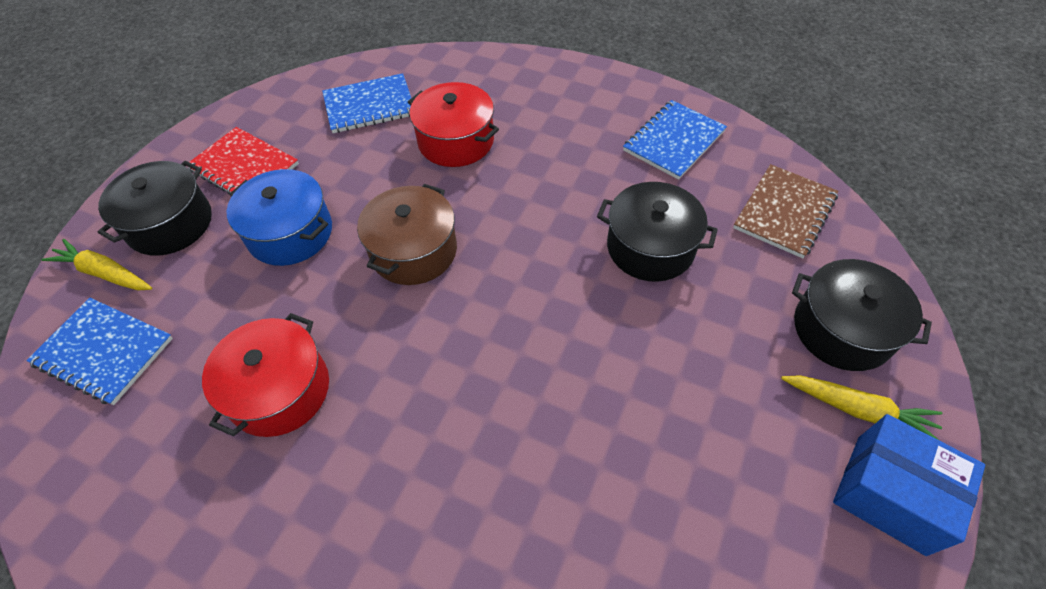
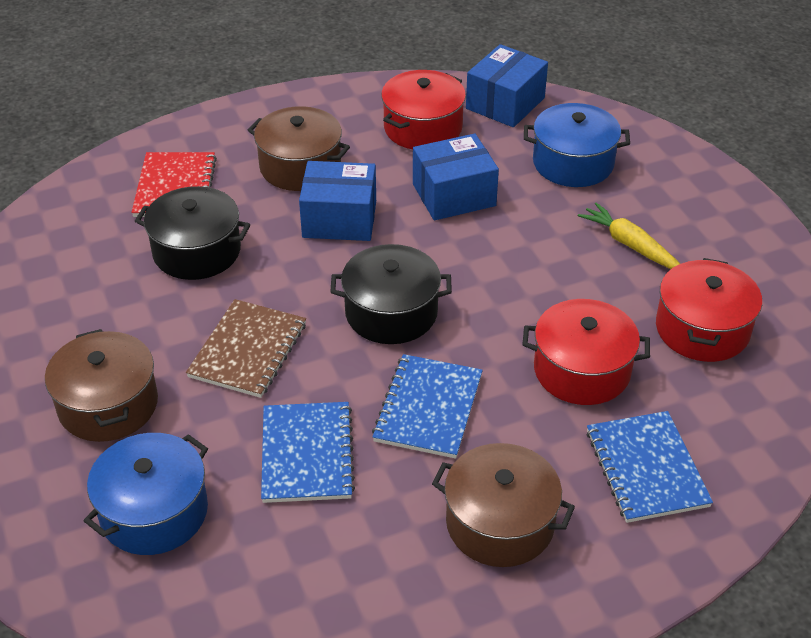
black pot: [98,161,212,256] [597,182,718,282] [792,259,932,371] = 3 -> [135,186,250,280] [330,244,452,344] = 2
blue box: [833,414,985,556] = 1 -> [299,161,376,241] [413,133,499,220] [466,44,548,127] = 3
blue pot: [226,169,332,266] = 1 -> [84,433,208,555] [524,103,630,187] = 2
brown pot: [357,184,457,285] = 1 -> [45,329,158,442] [248,106,350,191] [432,443,575,567] = 3
red pot: [202,313,329,437] [408,82,499,167] = 2 -> [381,70,466,150] [522,299,650,405] [656,258,762,362] = 3
yellow carrot: [41,239,152,290] [781,375,942,441] = 2 -> [578,202,680,269] = 1

